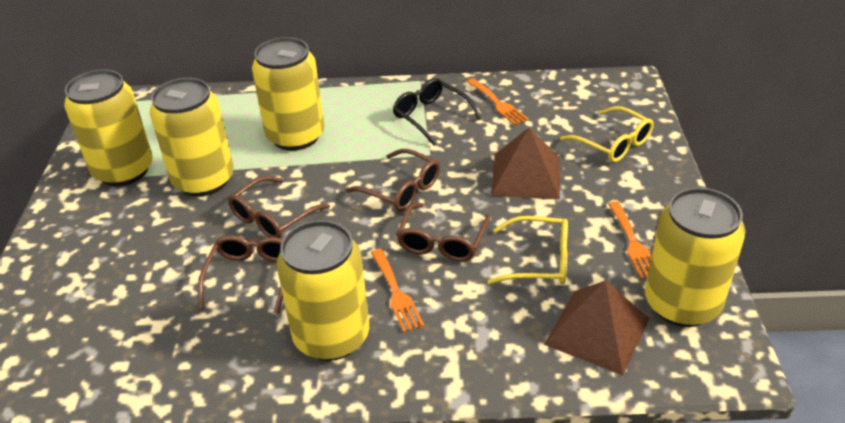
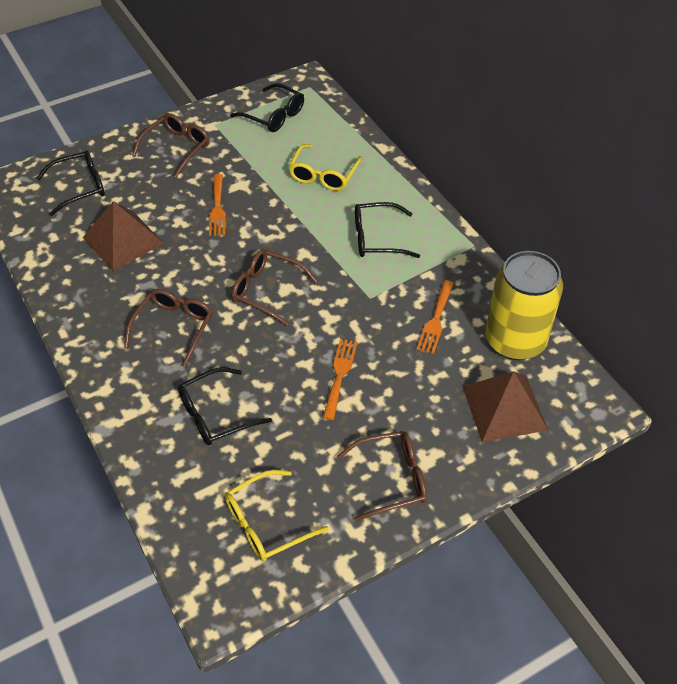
black glasses: [393,78,481,146] = 1 -> [36,151,105,216] [178,367,272,446] [230,83,304,132] [355,202,420,258] = 4
yellow can: [64,69,153,186] [150,78,234,197] [252,37,325,151] [276,220,369,361] [645,188,746,327] = 5 -> [486,251,563,360] = 1

